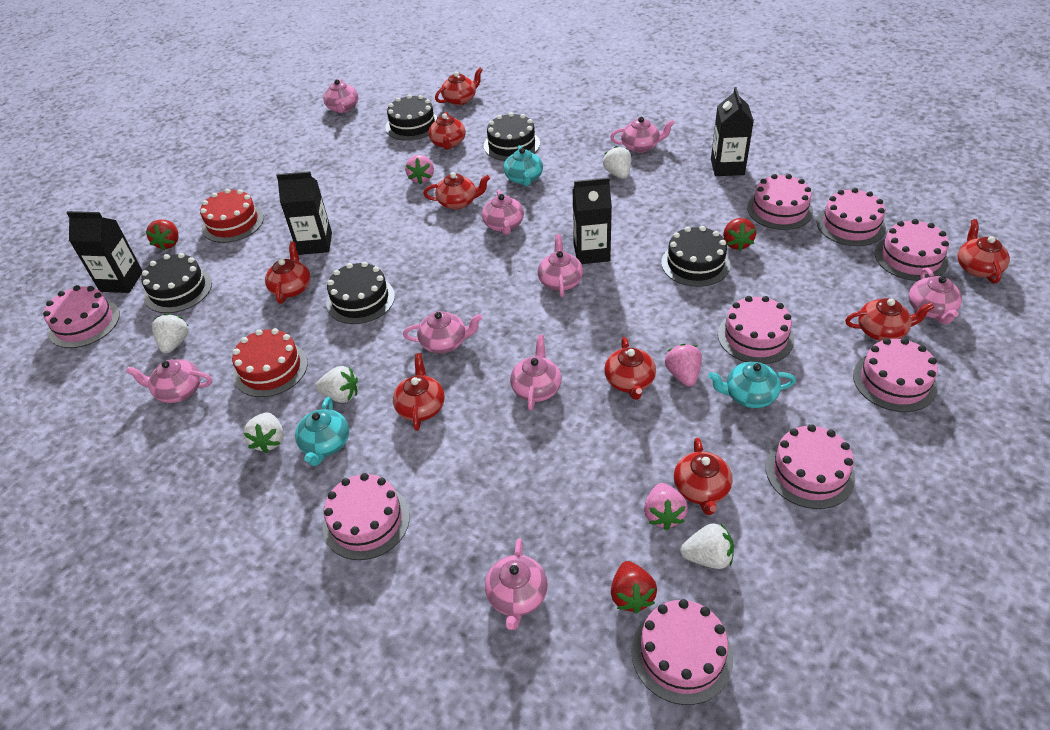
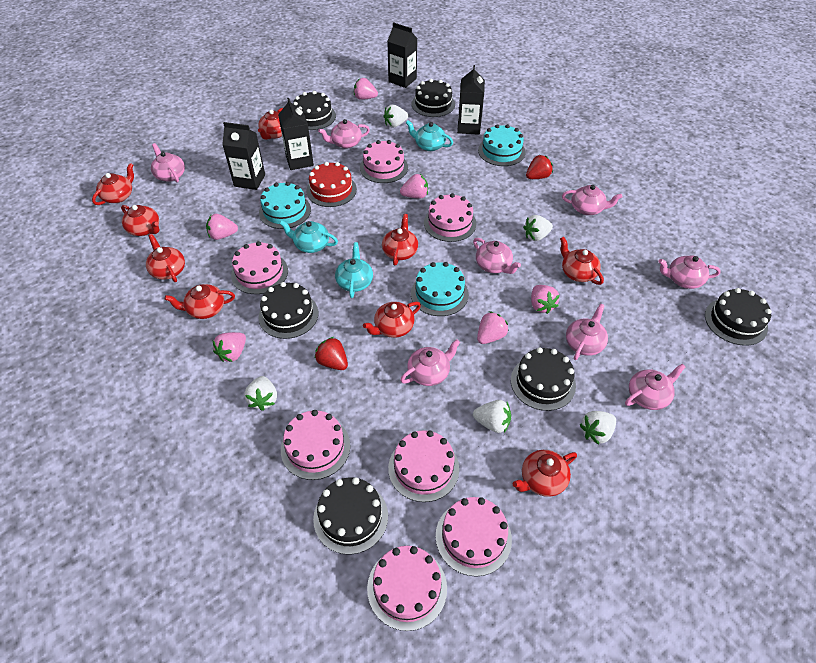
black cake: [141,253,212,313] [326,262,395,324] [385,94,438,141] [484,112,540,161] [661,226,730,287] = 5 -> [258,282,318,339] [293,91,336,130] [313,477,388,555] [412,79,455,117] [511,347,576,411] [705,288,772,346] = 6
pink cake: [43,285,120,348] [323,473,410,560] [631,599,733,705] [718,296,794,364] [747,174,813,230] [766,424,855,509] [817,188,886,246] [853,338,938,412] [875,219,949,281] = 9 -> [231,241,288,294] [281,410,350,480] [360,140,408,183] [367,546,447,631] [388,430,459,502] [424,193,476,242] [436,497,512,577] = 7
pink strawberry: [405,155,434,184] [644,483,688,530] [665,344,702,387] = 3 -> [206,214,238,240] [213,332,246,362] [354,78,378,100] [400,174,428,199] [477,311,509,344] [531,285,559,314] = 6
pink teapot: [126,359,212,403] [323,79,358,113] [403,311,482,354] [482,190,524,235] [485,538,548,630] [510,335,562,411] [538,234,583,297] [610,117,675,153] [909,268,962,324] = 9 -> [151,143,185,183] [318,119,370,148] [400,340,460,386] [473,238,521,274] [562,185,623,215] [566,304,608,360] [625,364,686,410] [658,256,721,289] = 8
red cake: [200,189,264,243] [232,328,308,397] = 2 -> [306,162,357,207] = 1
red strawberry: [145,220,179,250] [611,561,657,614] [723,218,756,251] = 3 -> [315,337,348,370] [526,155,553,179] = 2
turquoise cake: none = 0 -> [259,182,311,229] [411,262,469,316] [478,124,526,166] = 3

